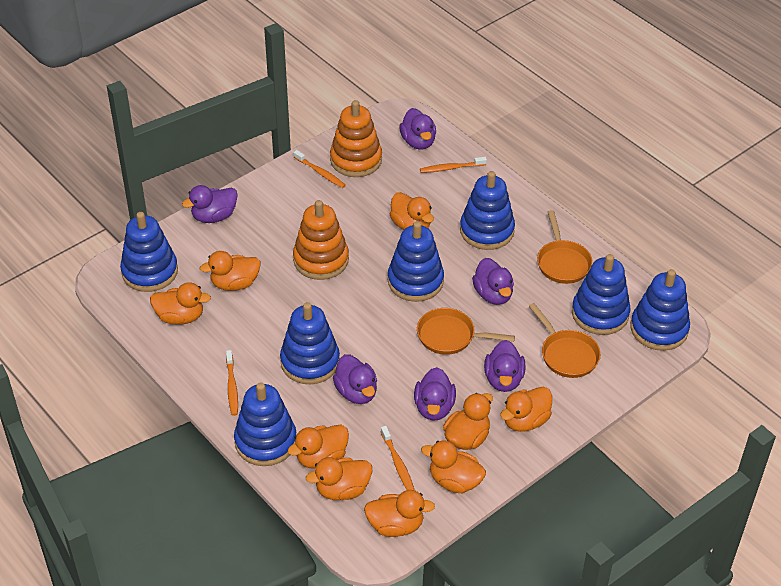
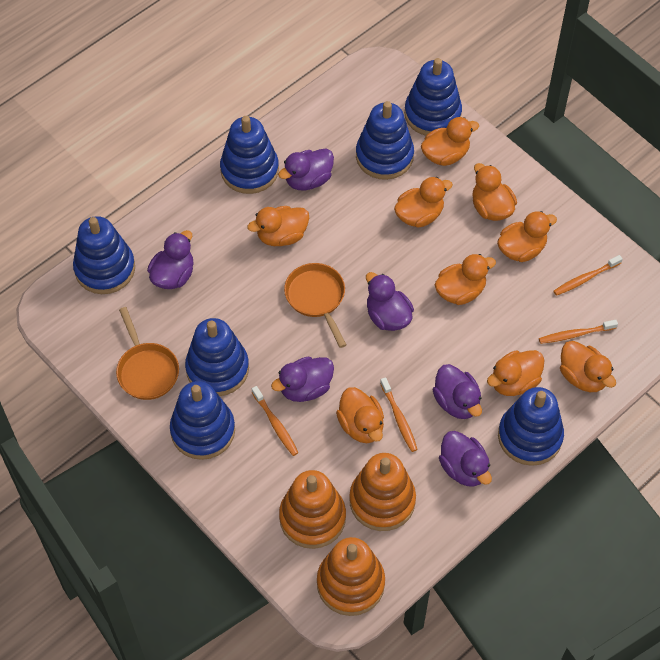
orange pan: [417,308,515,355] [529,303,601,378] [537,210,593,284] = 3 -> [116,307,179,400] [284,263,347,348] = 2
orange stacking toy: [293,200,349,280] [330,100,382,177] = 2 -> [279,470,346,549] [317,537,385,616] [349,453,416,531] = 3

